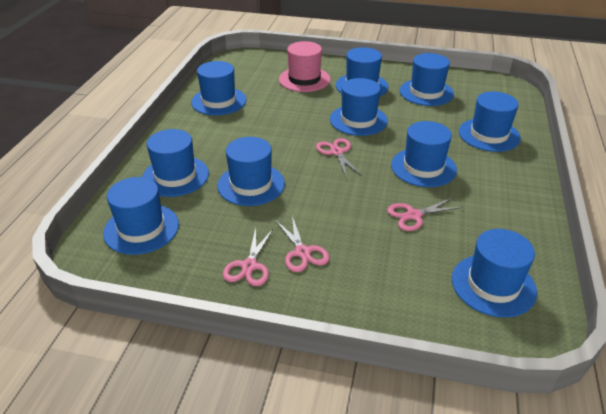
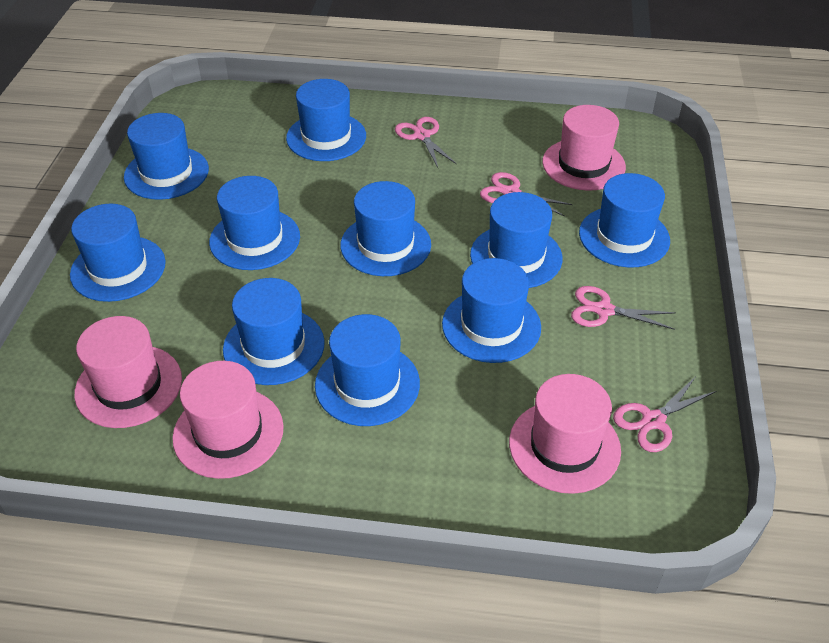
pink hat: [279,41,330,92] = 1 -> [74,316,182,428] [172,361,284,479] [509,374,621,494] [542,105,626,191] = 4

